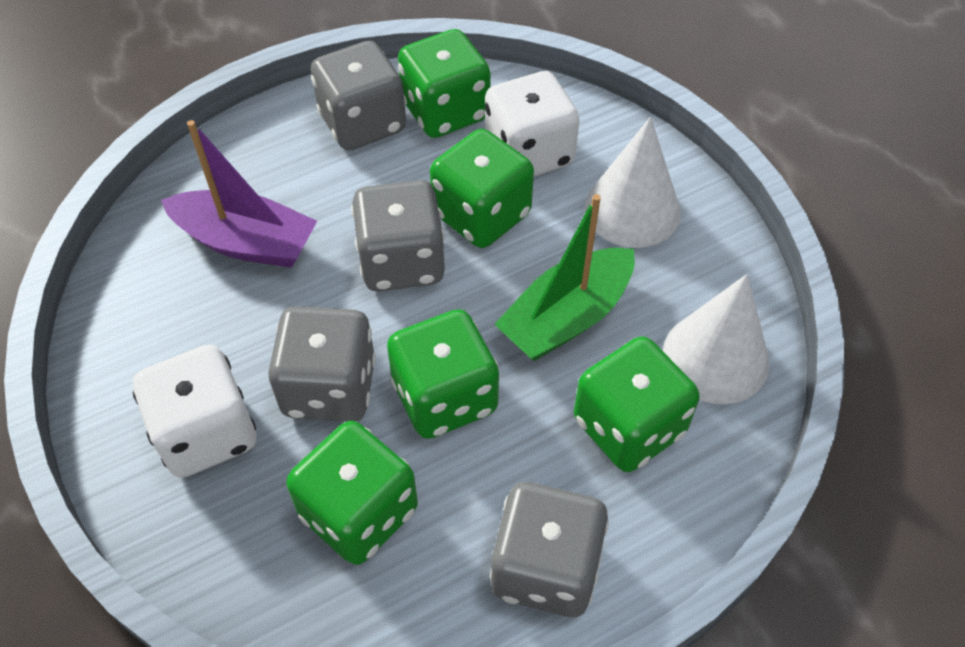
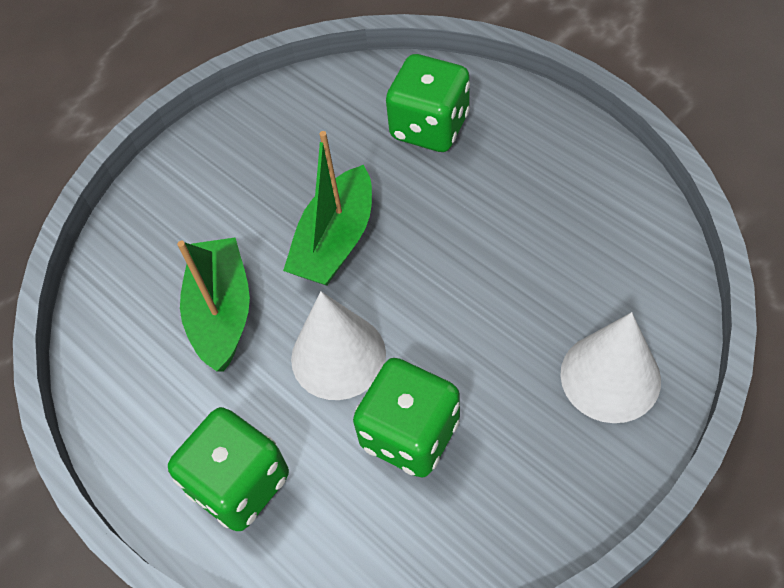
green boat: [494,194,635,361] = 1 -> [177,238,250,372] [283,131,372,286] = 2
green dice: [286,421,418,565] [387,309,499,439] [398,29,491,138] [430,129,534,248] [574,337,700,472] = 5 -> [168,407,289,531] [353,358,460,478] [386,54,470,152] = 3
grey dice: [268,306,376,422] [311,41,406,150] [351,180,445,292] [490,482,609,617] = 4 -> none = 0
purple boat: [161,120,317,268] = 1 -> none = 0
white dice: [133,345,256,478] [485,71,580,176] = 2 -> none = 0

